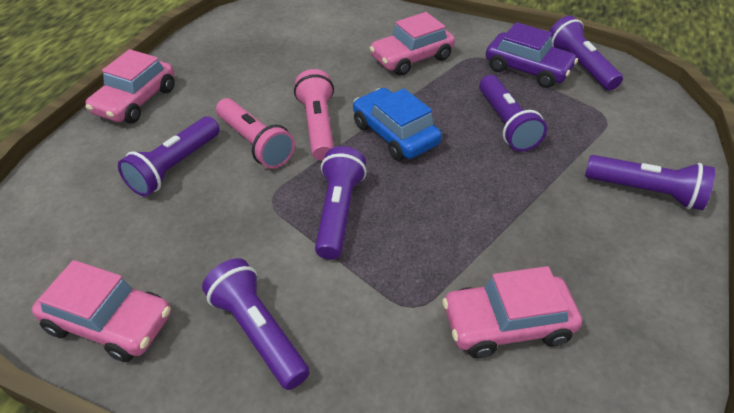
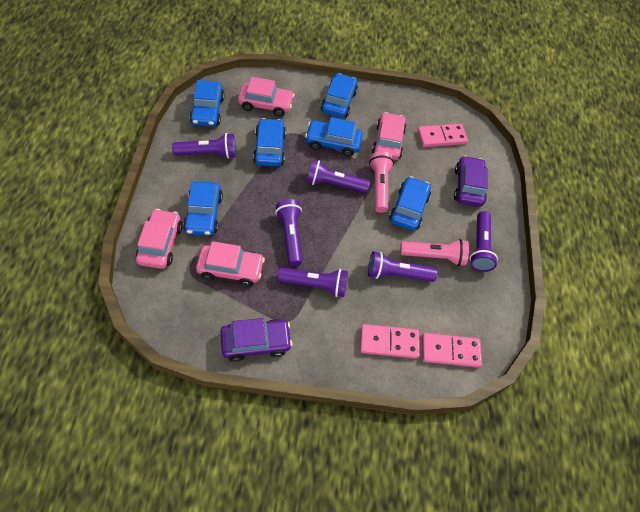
blue car: [353,88,442,161] = 1 -> [183,181,223,236] [189,80,225,127] [253,118,286,166] [305,117,363,157] [321,73,358,118] [389,176,431,231] = 6
pink domino: none = 0 -> [360,324,420,359] [417,124,468,147] [422,333,482,368] = 3
purple car: [486,22,578,88] = 1 -> [220,318,292,362] [454,156,488,207] = 2

